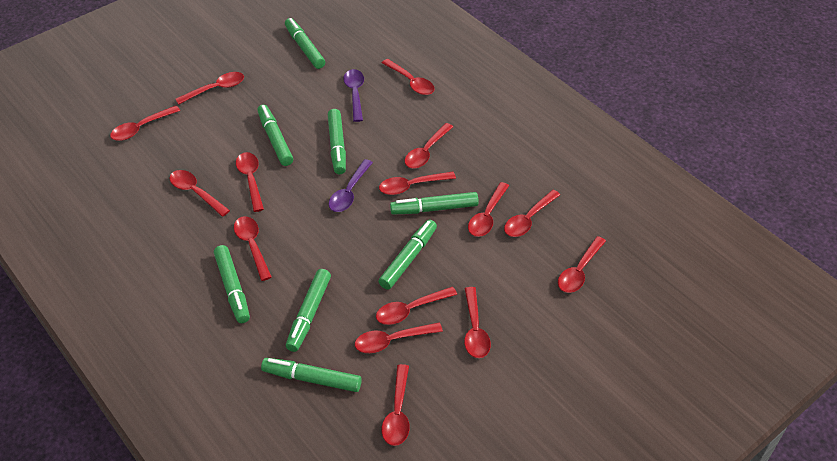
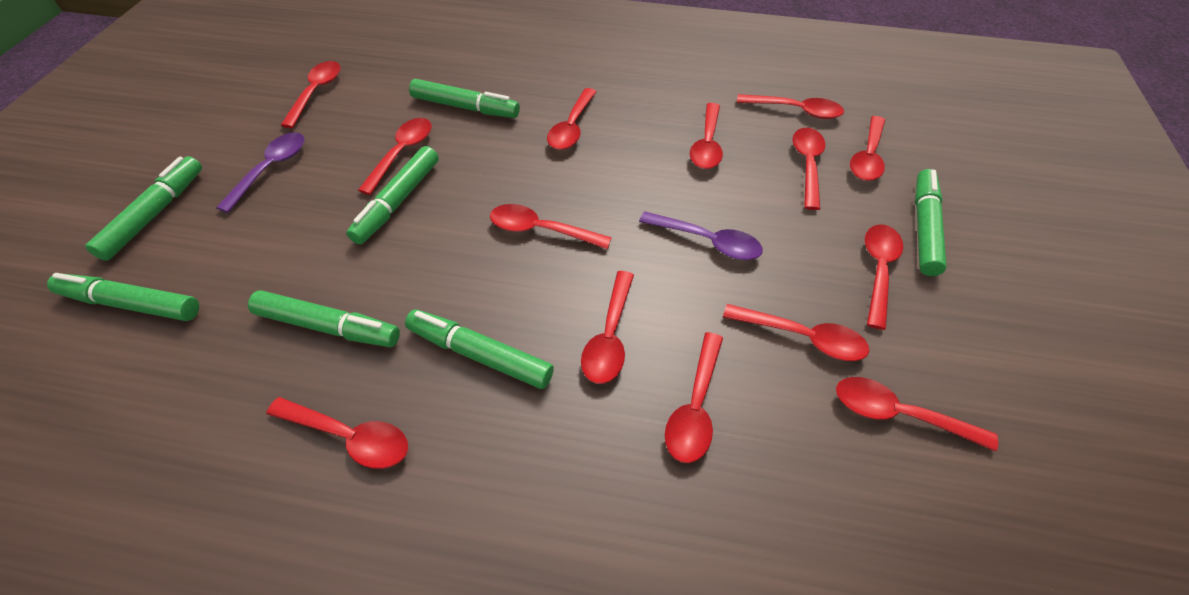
green marker: [214,245,250,323] [257,105,293,166] [261,358,362,392] [285,18,325,69] [286,269,331,352] [328,109,346,174] [378,220,437,290] [390,192,479,215] = 8 -> [47,273,199,321] [85,156,202,261] [248,290,400,347] [346,146,439,244] [405,309,554,389] [409,79,520,118] [915,169,947,276] = 7
red spoon: [110,105,180,141] [169,170,230,217] [175,72,244,105] [234,216,272,281] [236,152,264,212] [355,322,443,353] [376,287,457,325] [379,172,456,195] [382,59,435,95] [382,364,410,446] [405,123,453,168] [464,287,491,358] [468,182,509,237] [504,190,560,237] [558,236,606,293] = 15 -> [266,397,408,469] [281,61,341,128] [358,118,432,195] [490,204,612,249] [547,88,597,150] [581,271,634,384] [665,332,723,463] [690,103,723,169] [723,304,869,361] [737,94,844,119] [792,128,825,210] [836,377,998,452] [850,116,885,181] [865,224,903,330] = 14

